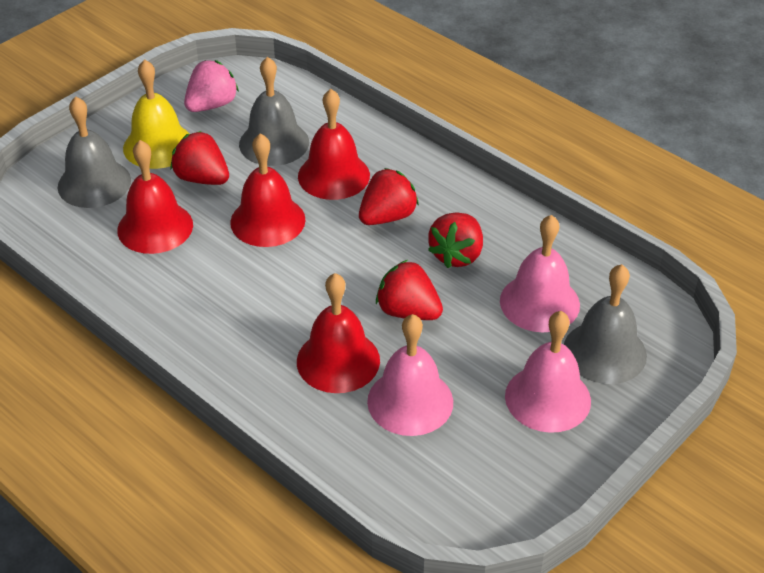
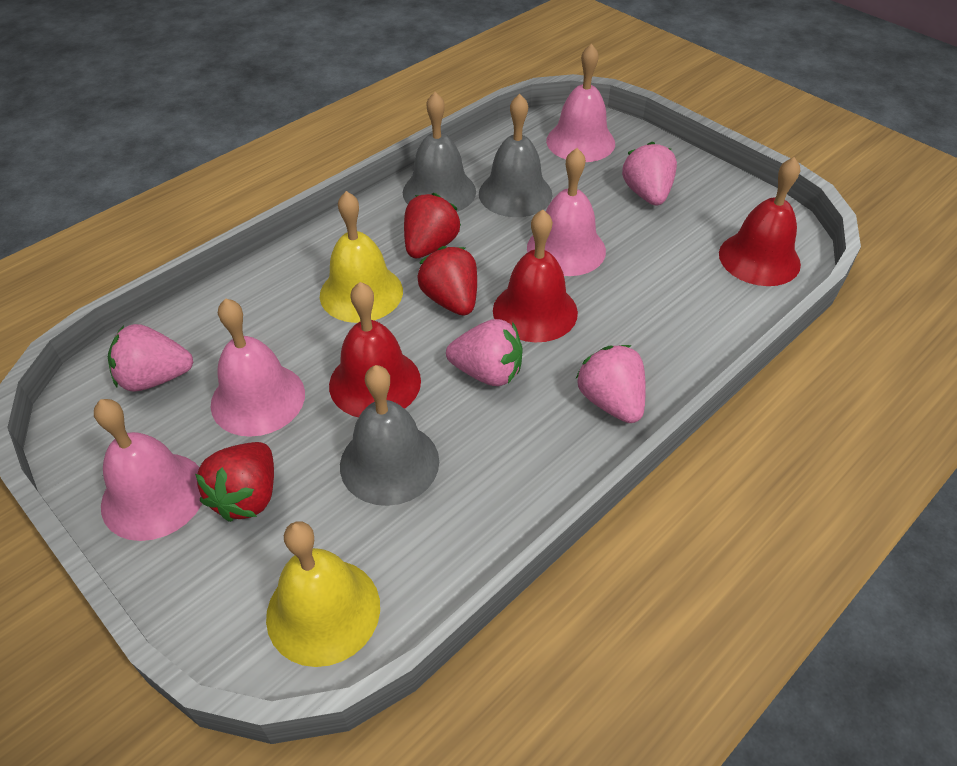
pink bell: [367,314,453,436] [500,215,580,332] [505,311,591,433] = 3 -> [94,399,202,541] [211,298,305,437] [527,148,606,276] [546,43,615,162] = 4
pink strawberry: [184,60,239,112] = 1 -> [108,324,193,392] [446,319,523,386] [575,345,646,423] [622,142,677,206] = 4
red bell: [117,140,193,254] [230,133,306,247] [297,273,380,393] [298,89,370,200] = 4 -> [329,282,421,418] [493,209,578,342] [719,157,801,286] = 3
red strawberry: [171,131,229,185] [359,168,419,225] [376,260,443,320] [428,213,483,268] = 4 -> [195,442,274,522] [404,193,461,258] [417,246,477,316] = 3
yellow bell: [123,59,190,169] = 1 -> [266,521,380,667] [320,191,403,323] = 2

